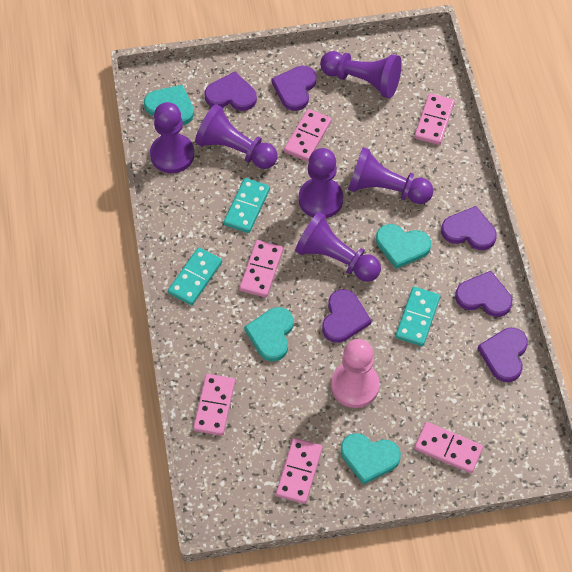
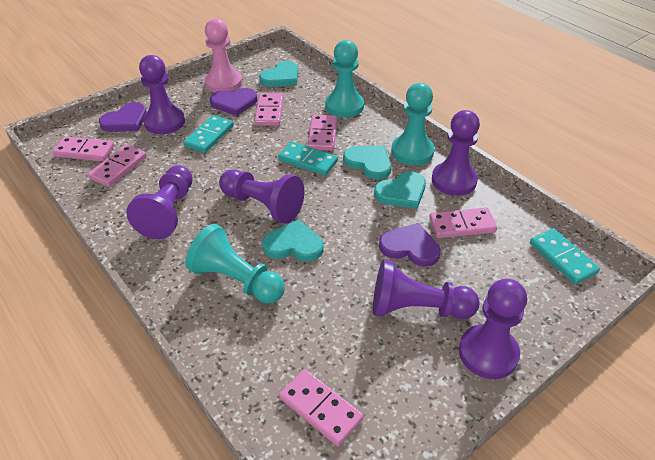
purple heart: [205,71,257,111] [272,66,317,111] [322,289,372,343] [441,206,497,250] [455,271,512,317] [477,328,528,382] = 6 -> [99,102,147,132] [210,88,258,116] [379,223,440,267] = 3
turquoise pawn: none = 0 -> [185,224,285,304] [325,40,364,118] [391,83,435,165] = 3

